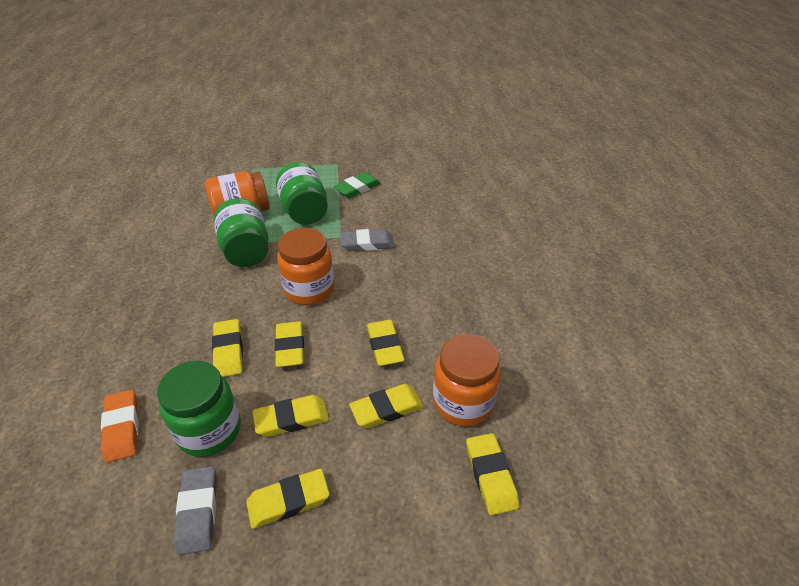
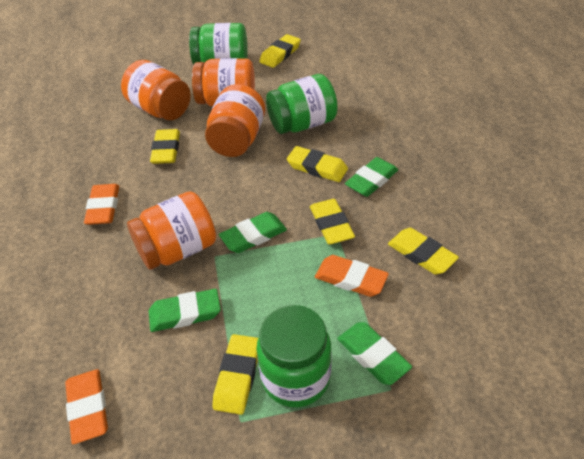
green eraser: [333,172,381,198] = 1 -> [149,289,221,332] [219,212,287,253] [337,322,412,385] [345,157,398,197] = 4
grey eraser: [174,466,217,555] [340,229,394,251] = 2 -> none = 0
orange eraser: [101,389,138,463] = 1 -> [65,369,108,444] [84,184,119,225] [315,255,389,297] = 3
orange jar: [205,171,270,216] [277,228,335,305] [433,334,501,426] = 3 -> [121,60,191,120] [127,191,216,270] [192,58,255,107] [205,84,265,157] = 4
yellow eraser: [212,319,243,377] [246,469,329,529] [253,395,329,437] [275,321,304,367] [349,384,424,428] [367,320,405,366] [466,433,519,515] = 7 -> [150,129,180,164] [213,334,258,415] [259,34,301,68] [287,146,348,182] [310,199,355,245] [388,228,459,274] = 6

